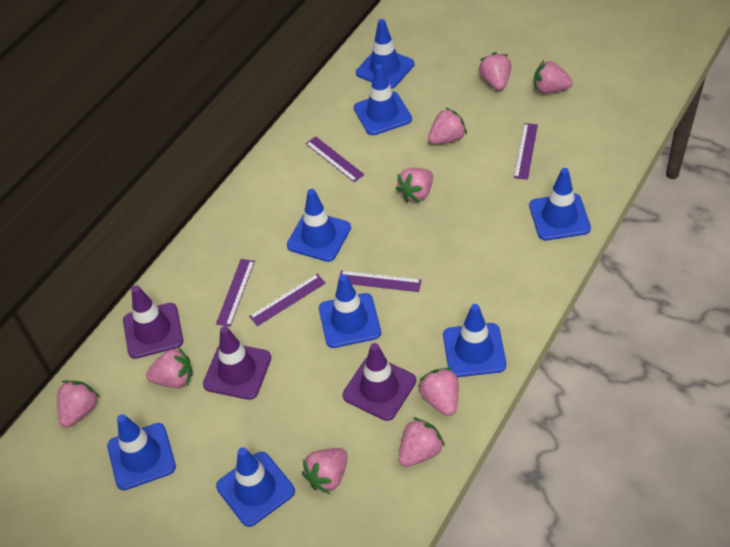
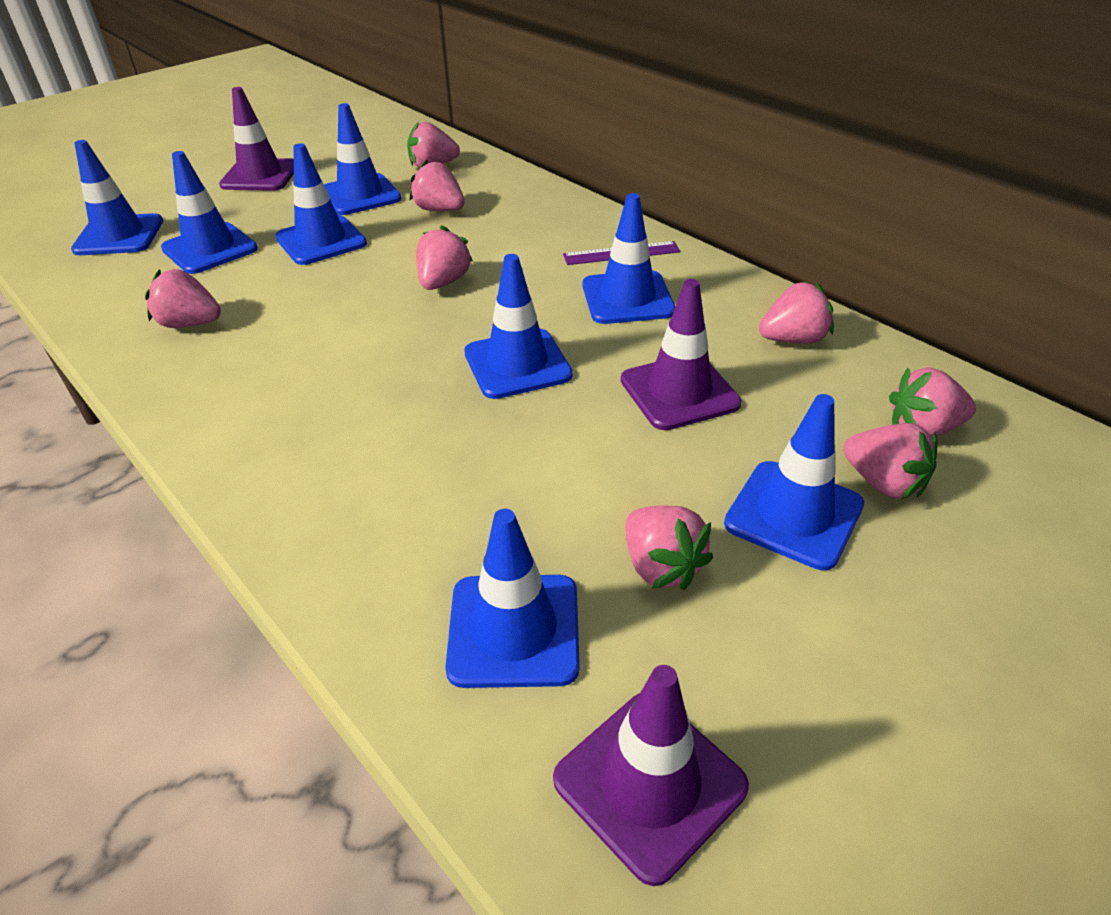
pink strawberry: [57,380,100,428] [146,347,193,388] [302,448,348,494] [396,168,433,202] [398,418,445,467] [418,368,459,416] [428,108,467,144] [479,52,511,91] [534,60,573,94] = 9 -> [145,269,221,328] [407,121,460,168] [410,160,465,211] [416,225,473,290] [625,505,713,590] [759,281,834,344] [843,423,938,500] [889,367,976,438] = 8
purple ruler: [216,259,255,327] [249,274,326,326] [305,136,365,182] [338,271,421,292] [514,123,538,180] = 5 -> [563,241,680,265] = 1

